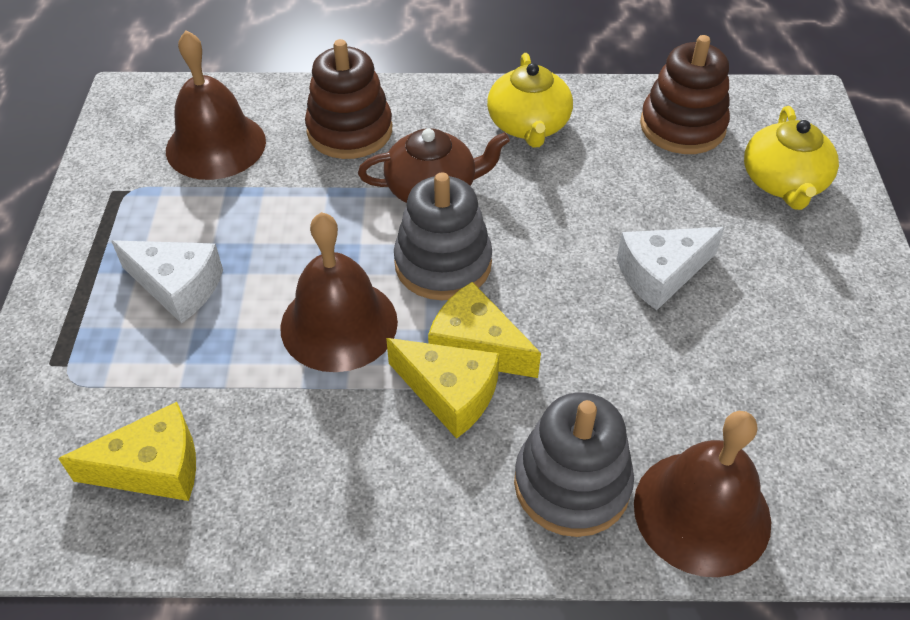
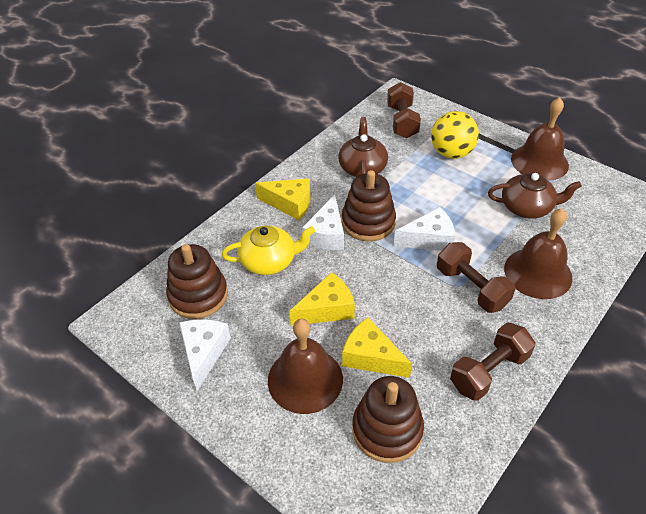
brown dumbbell: none = 0 -> [387,82,421,138] [437,242,515,313] [450,323,535,401] = 3
brown stacking toy: [305,39,392,159] [640,35,730,154] = 2 -> [166,244,228,319] [342,170,396,241] [352,376,424,463] = 3
brown teapot: [358,128,510,203] = 1 -> [338,117,388,177] [488,173,582,219] = 2
grey stacking toy: [394,172,492,300] [514,393,634,537] = 2 -> none = 0
white cheese: [111,240,223,324] [617,227,725,310] = 2 -> [179,319,231,391] [302,194,344,250] [394,207,455,251] = 3
yellow ball: none = 0 -> [431,111,479,159] = 1
yellow teapot: [487,53,573,147] [744,106,839,210] = 2 -> [222,225,315,275] = 1

